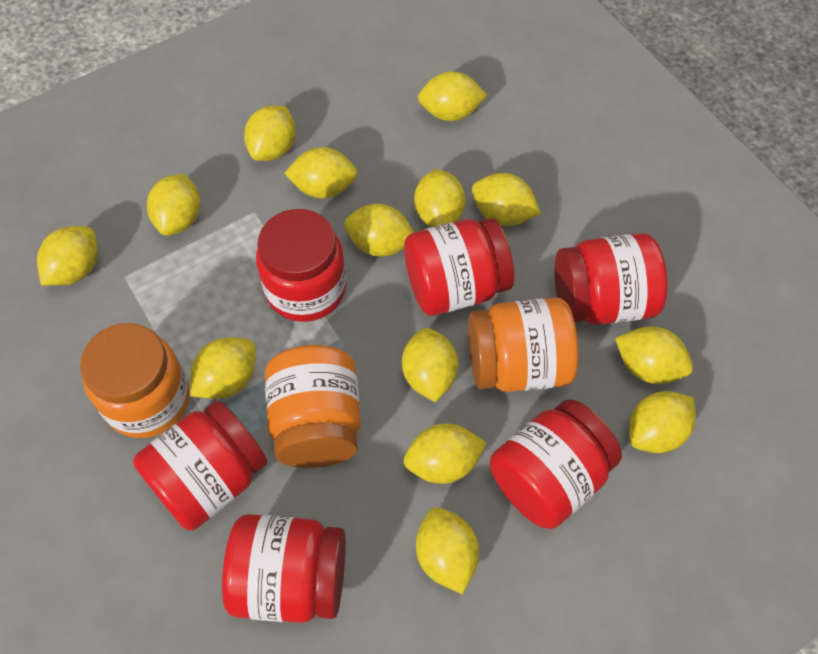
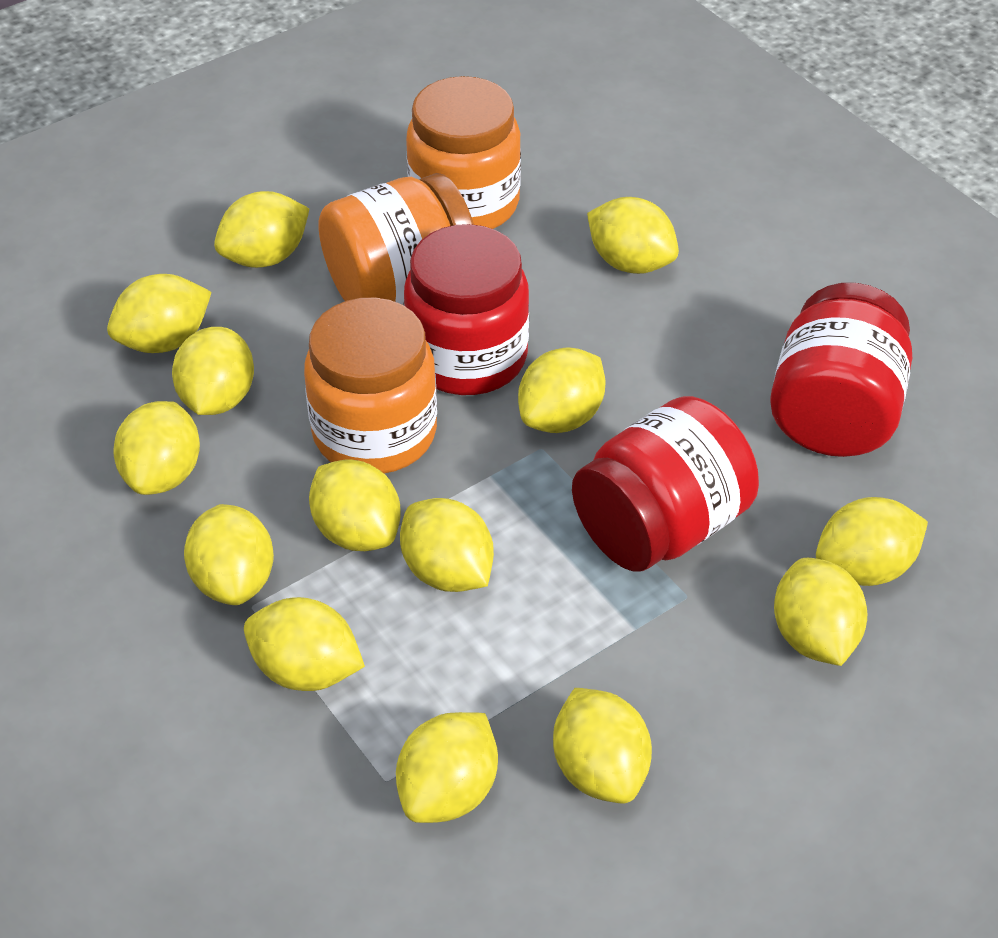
red jar: [133,400,267,531] [222,514,346,623] [256,209,346,322] [404,218,514,316] [490,399,622,529] [554,233,668,325] = 6 -> [404,224,529,395] [572,396,759,572] [770,283,912,457] = 3

